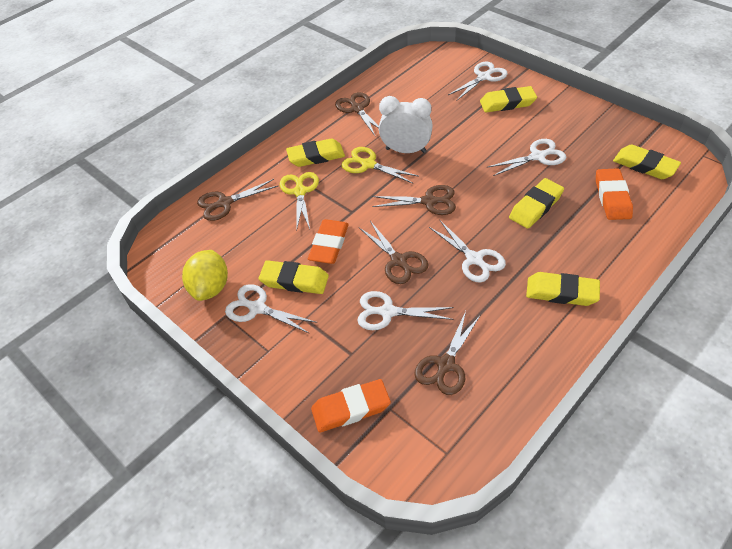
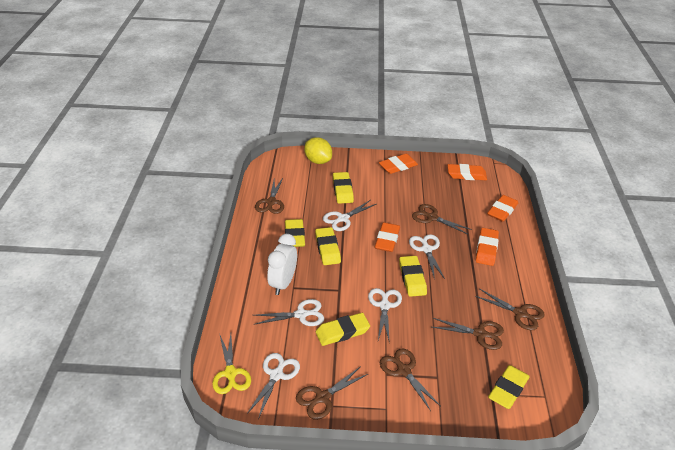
brown scissors: [197,179,278,221] [335,92,379,136] [359,221,428,284] [372,185,456,215] [414,311,480,395] = 5 -> [255,178,284,214] [296,366,368,420] [380,349,441,411] [412,204,472,234] [432,318,504,350] [475,289,545,330] = 6
orange eraser: [308,219,349,264] [311,379,391,433] [596,168,633,220] = 3 -> [375,222,400,252] [379,154,418,174] [448,164,487,180] [476,228,499,266] [487,195,518,222] = 5
yellow scissors: [280,172,319,231] [341,147,418,183] = 2 -> [212,333,251,394] = 1

